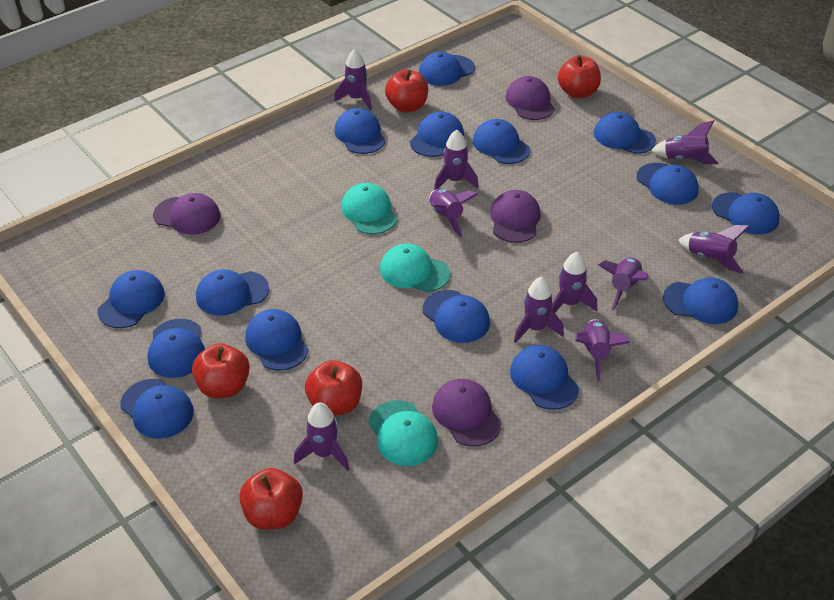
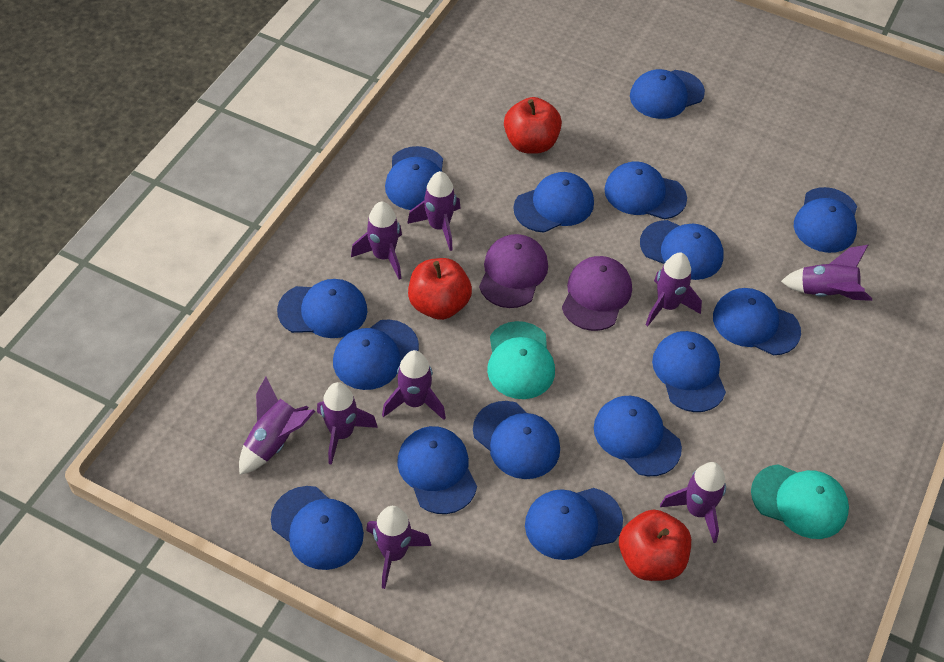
purple cap: [153,193,221,235] [432,379,502,447] [490,190,541,243] [505,76,555,120] = 4 -> [479,234,548,308] [562,256,632,331] = 2
purple rocket: [294,402,349,471] [334,49,372,110] [429,189,478,237] [434,130,479,190] [514,277,564,343] [552,252,597,313] [575,319,630,382] [599,257,649,310] [651,120,718,164] [678,225,750,274] = 10 -> [239,377,315,475] [317,382,378,465] [351,201,402,280] [366,506,431,589] [382,350,446,420] [407,171,461,251] [646,253,702,326] [660,462,726,543] [781,245,872,301] = 9
red apple: [192,343,250,398] [239,468,303,530] [305,360,362,416] [385,69,428,113] [558,55,601,98] = 5 -> [408,258,472,320] [504,97,562,154] [619,510,691,581] = 3
turquoise cap: [341,183,397,234] [368,400,438,466] [380,244,450,292] = 3 -> [487,321,555,399] [751,464,849,539] = 2

